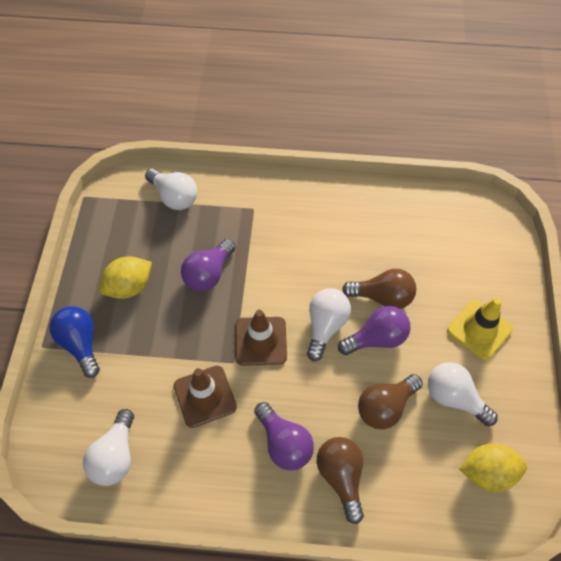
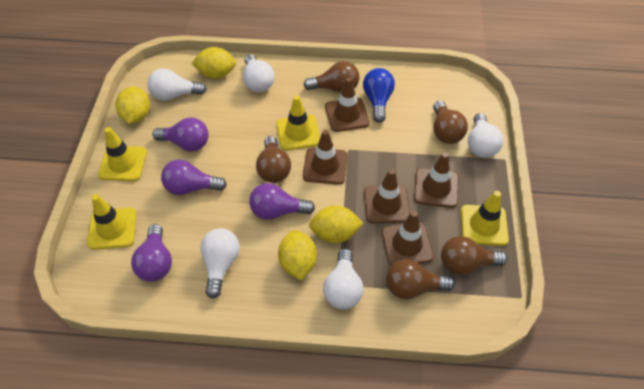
brown light bulb: [317,437,364,524] [342,269,416,309] [358,374,423,429] = 3 -> [256,136,291,183] [304,61,359,93] [386,259,455,300] [433,100,468,144] [441,236,507,275] = 5
brown traffic cone: [174,366,237,428] [235,310,287,366] = 2 -> [303,130,347,185] [325,77,370,132] [364,169,410,223] [382,211,434,266] [414,152,459,208] = 5
purple light bulb: [181,239,236,291] [254,402,314,470] [338,306,411,355] = 3 -> [131,224,172,282] [152,117,209,151] [161,160,227,195] [249,183,315,220] = 4
white light bulb: [83,409,134,486] [145,169,197,210] [307,288,351,361] [428,362,498,426] = 4 -> [147,68,207,101] [200,228,240,299] [243,54,274,92] [323,249,363,309] [468,113,503,158] = 5
yellow lemon: [99,256,152,299] [459,443,527,492] = 2 -> [116,86,150,124] [191,47,236,79] [278,230,317,280] [309,205,364,243] = 4
yellow traffic cone: [447,298,513,360] = 1 -> [87,194,137,250] [98,127,147,181] [276,96,320,151] [461,191,509,246] = 4

